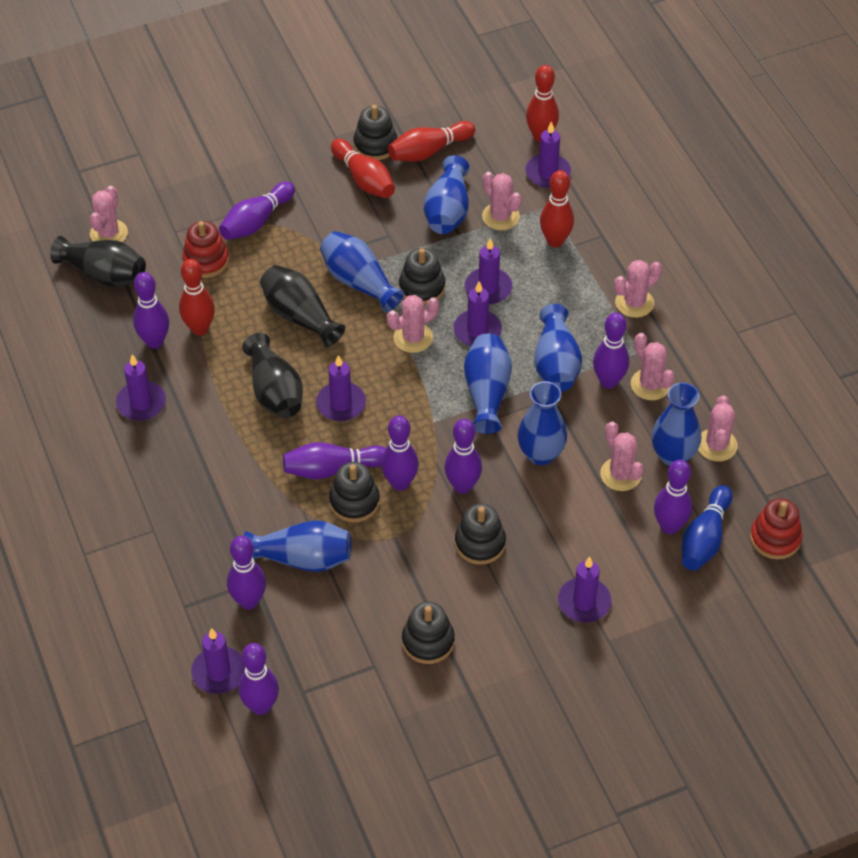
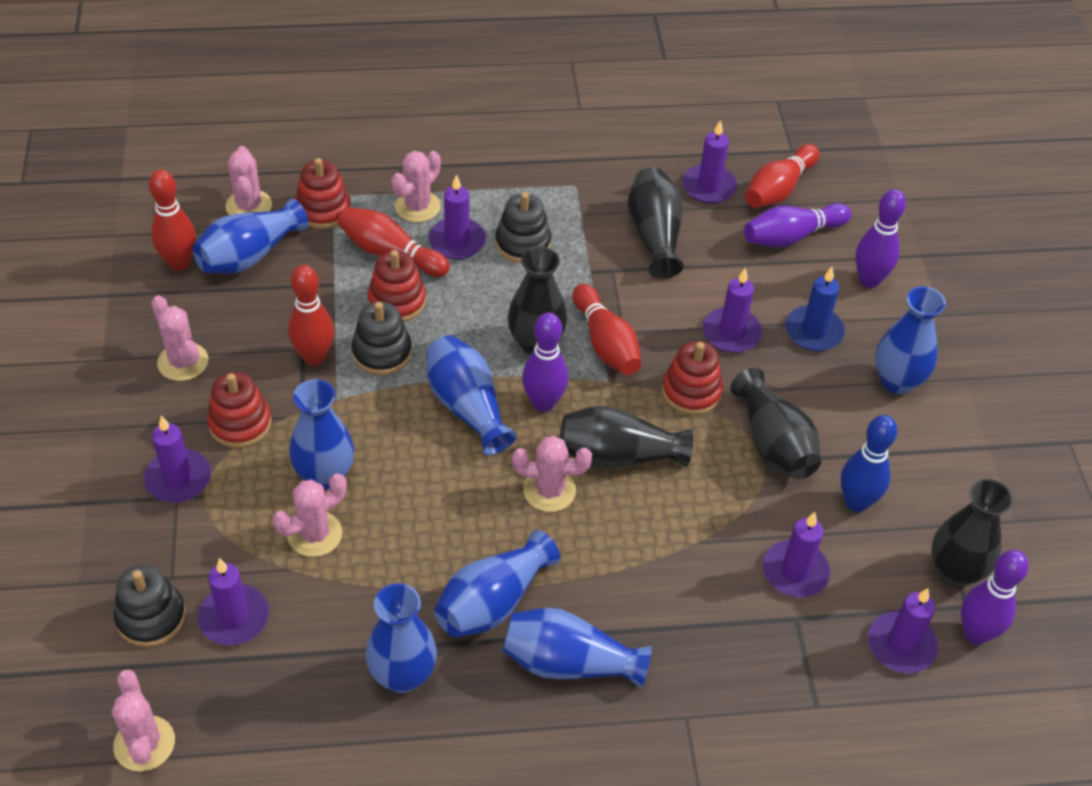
black stacking toy: [329,462,380,522] [353,105,397,160] [399,248,445,305] [402,601,455,664] [455,503,506,565] = 5 -> [114,565,186,647] [352,302,412,375] [495,192,551,263] = 3
black vase: [50,236,146,287] [242,333,303,418] [260,265,345,347] = 3 -> [508,246,567,354] [560,406,693,468] [628,167,684,278] [730,368,821,480] [931,479,1013,587] = 5
blue candle: none = 0 -> [785,267,845,351] = 1
pink cactus: [90,186,128,242] [387,295,439,353] [482,172,522,230] [600,421,644,491] [614,260,662,318] [631,333,675,400] [698,395,738,461] = 7 -> [112,669,175,772] [151,295,208,381] [225,146,272,215] [273,473,347,557] [391,151,441,222] [512,436,592,512] = 6
purple bowling pin: [133,272,169,349] [219,182,295,240] [227,536,266,609] [238,643,279,715] [283,442,386,479] [381,415,419,491] [445,419,482,494] [593,312,629,389] [654,460,692,534] = 9 -> [522,312,568,412] [744,203,851,247] [855,189,906,288] [961,550,1029,644] = 4
red stacking toy: [182,221,229,278] [750,498,802,559] = 2 -> [207,372,272,448] [295,158,351,229] [368,250,426,322] [662,341,723,415] = 4

